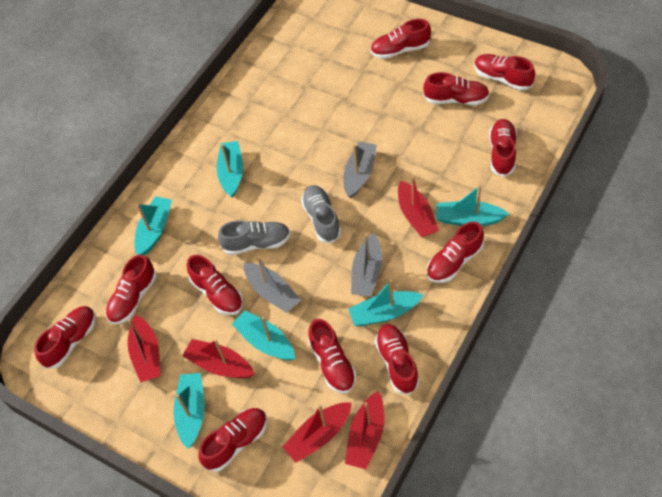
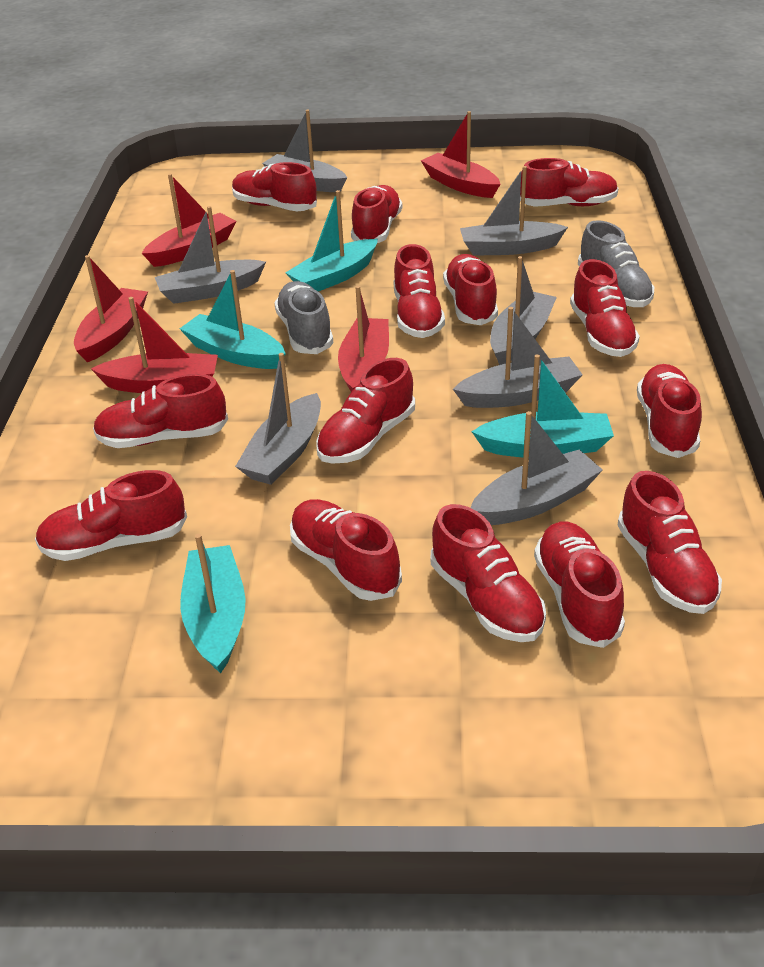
grey boat: [244,256,301,313] [343,141,377,198] [351,233,382,297] = 3 -> [155,206,266,304] [235,353,321,485] [262,109,347,192] [453,307,583,408] [460,166,568,256] [470,411,603,525] [490,256,557,365] = 7
red shoe: [34,306,96,369] [106,255,157,324] [187,255,243,315] [198,408,267,472] [308,319,356,394] [370,19,431,59] [375,324,420,395] [423,72,490,105] [427,221,484,283] [474,54,535,91] [489,119,517,177] = 11 -> [35,470,187,561] [93,374,228,448] [232,162,317,211] [290,499,402,601] [316,358,415,464] [351,185,402,243] [393,244,445,338] [431,504,546,642] [443,254,498,325] [520,158,618,207] [534,521,625,648] [570,259,640,357] [617,471,722,614] [637,364,702,458] = 14
turquoise boat: [135,196,172,256] [173,373,205,449] [217,141,243,198] [232,310,295,361] [348,280,423,326] [436,185,509,226] = 6 -> [179,270,286,369] [180,534,246,674] [285,190,378,291] [471,354,614,457] = 4

